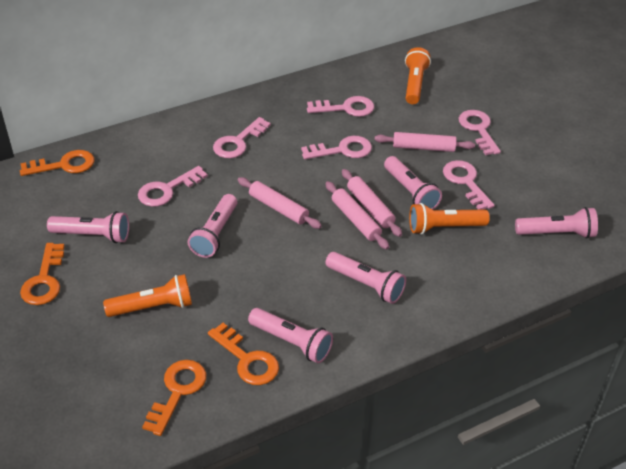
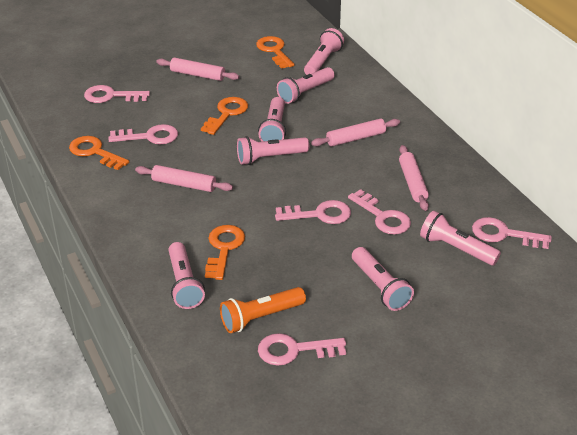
orange flashlight: [103,274,192,317] [405,47,431,104] [409,203,490,234] = 3 -> [220,287,306,333] = 1
pink flashlight: [47,211,129,243] [188,194,237,258] [248,308,333,363] [326,252,406,304] [384,156,442,210] [515,207,598,239] = 6 -> [168,242,205,309] [237,136,309,165] [258,97,286,142] [277,67,335,104] [304,28,344,75] [352,247,414,311] [420,211,501,265] = 7

